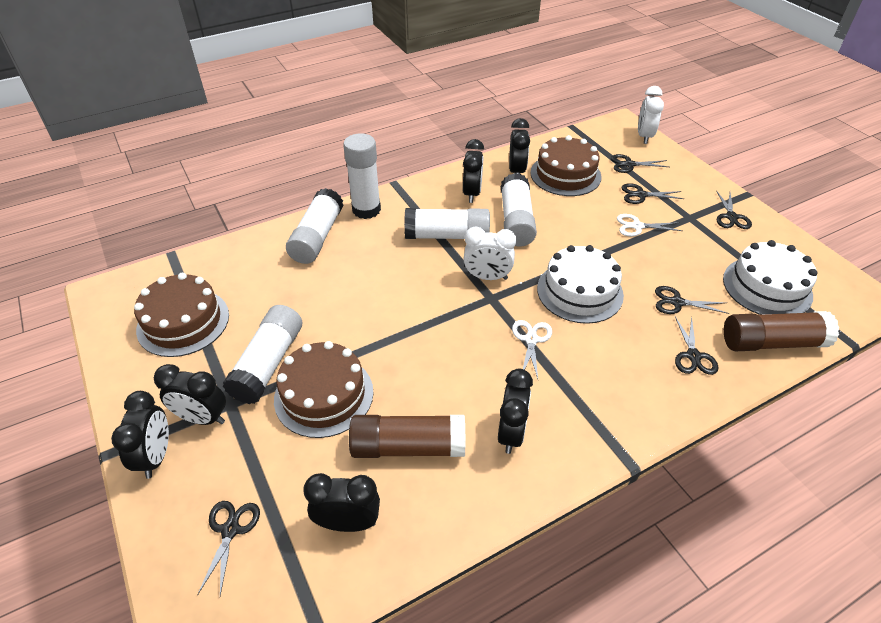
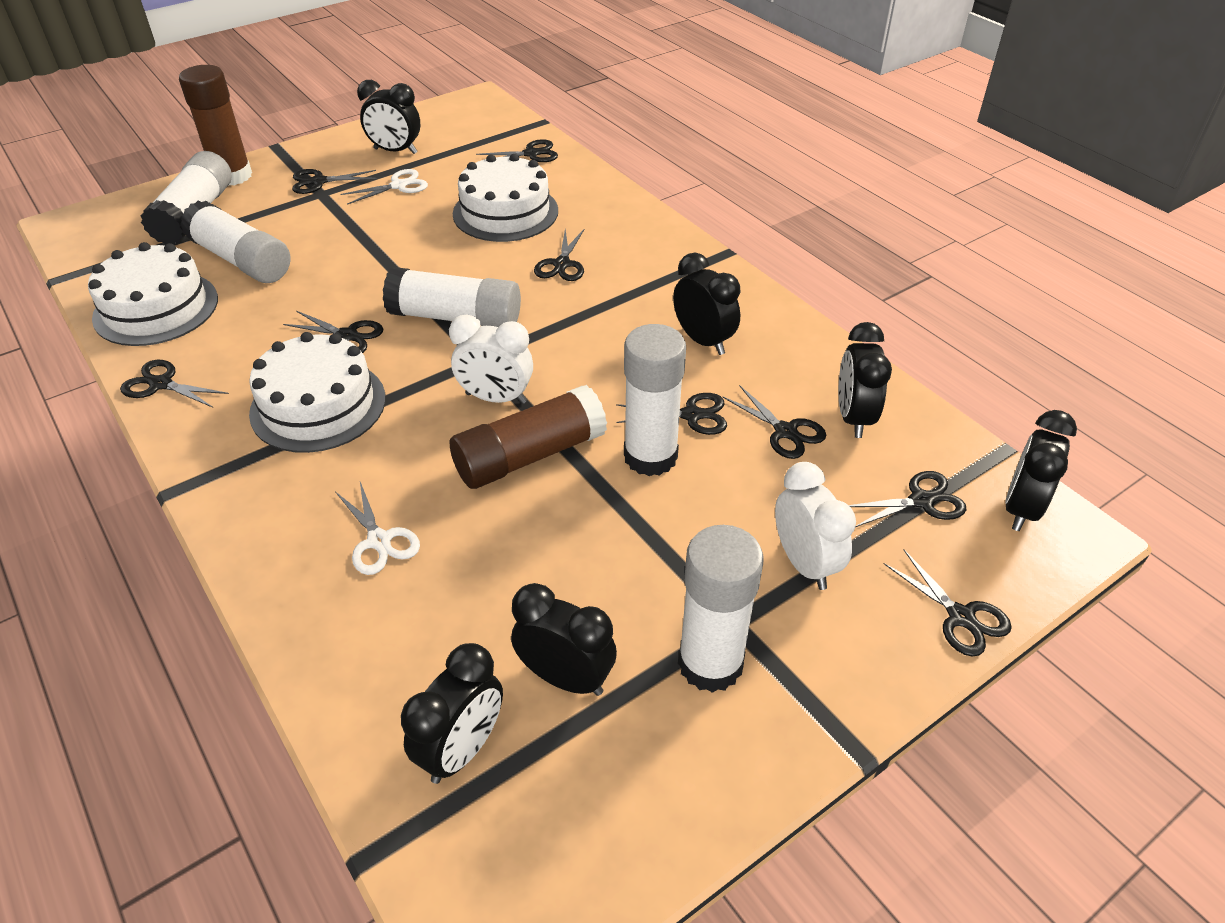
black scissors: [197,501,260,596] [611,154,669,173] [622,183,684,204] [655,286,729,314] [675,317,718,375] [716,190,752,229] = 6 -> [120,360,229,408] [283,311,383,353] [292,169,377,194] [476,139,558,162] [534,229,584,281] [616,393,727,435] [722,385,826,459] [849,471,966,527] [884,550,1012,656] = 9
brown cake: [134,273,229,357] [274,341,373,438] [530,135,602,196] = 3 -> none = 0
white cake: [537,245,624,324] [723,240,818,315] = 2 -> [88,242,218,346] [249,332,386,453] [453,154,558,242] = 3

